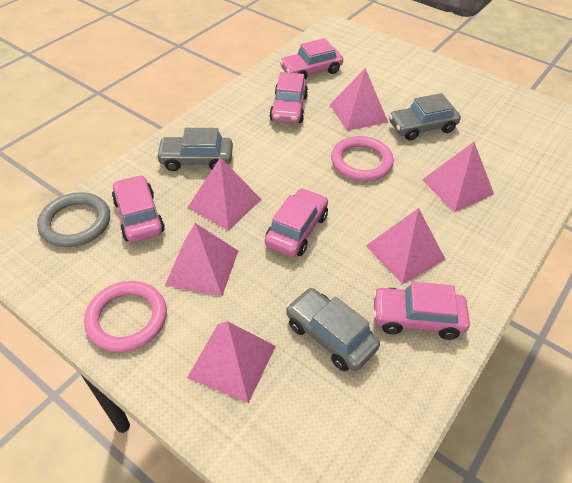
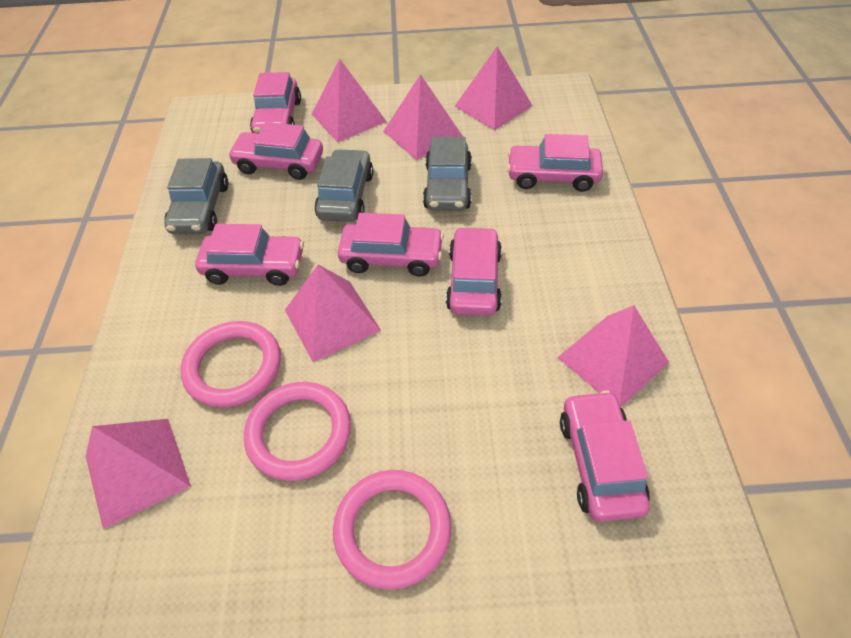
grey ring: [37,193,110,247] = 1 -> none = 0
pink car: [112,175,165,242] [265,188,328,257] [269,72,308,123] [280,38,343,80] [373,282,470,340] = 5 -> [195,224,304,286] [228,122,323,180] [250,72,301,134] [338,213,444,276] [446,226,502,316] [507,134,603,192] [560,390,650,522] = 7
pink ring: [84,281,167,352] [331,136,394,181] = 2 -> [181,321,281,408] [244,382,351,481] [333,470,451,590] = 3

